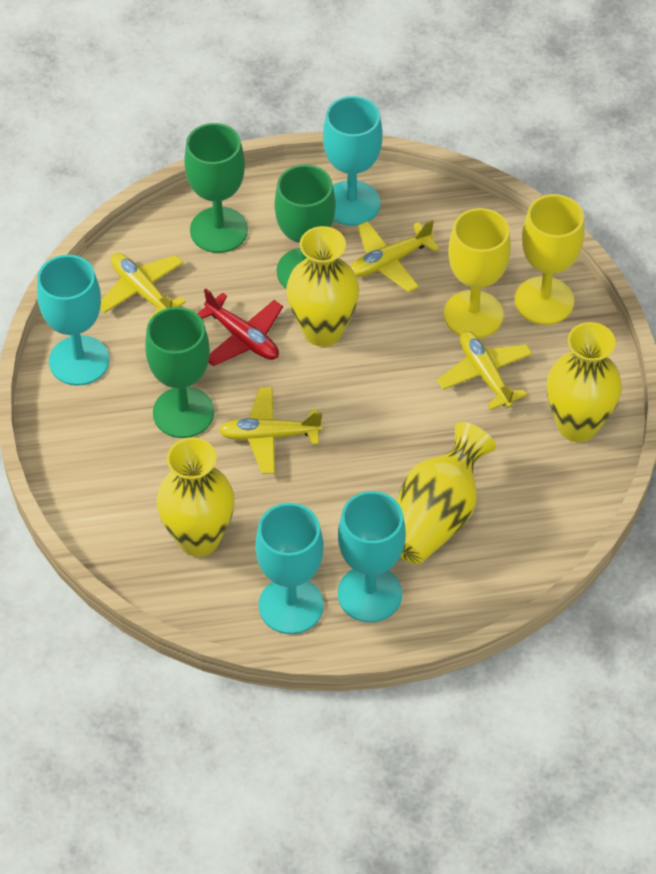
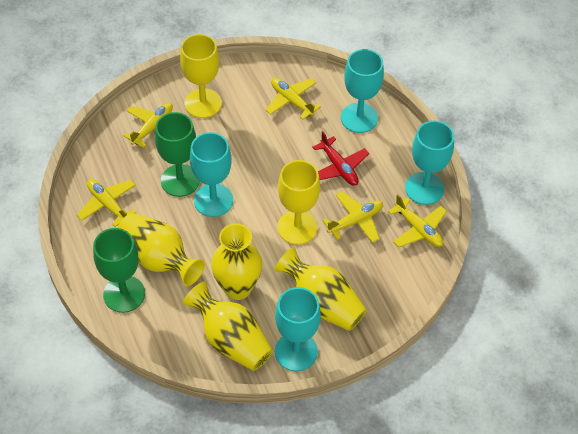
green goblet: [145,307,214,438] [184,123,248,253] [274,164,336,288] = 3 -> [93,228,145,313] [155,112,200,197] = 2
yellow plane: [100,253,186,319] [218,387,322,474] [350,220,439,292] [437,331,533,410] = 4 -> [77,179,137,227] [124,102,173,148] [266,78,321,120] [323,191,383,243] [388,194,447,247] = 5

